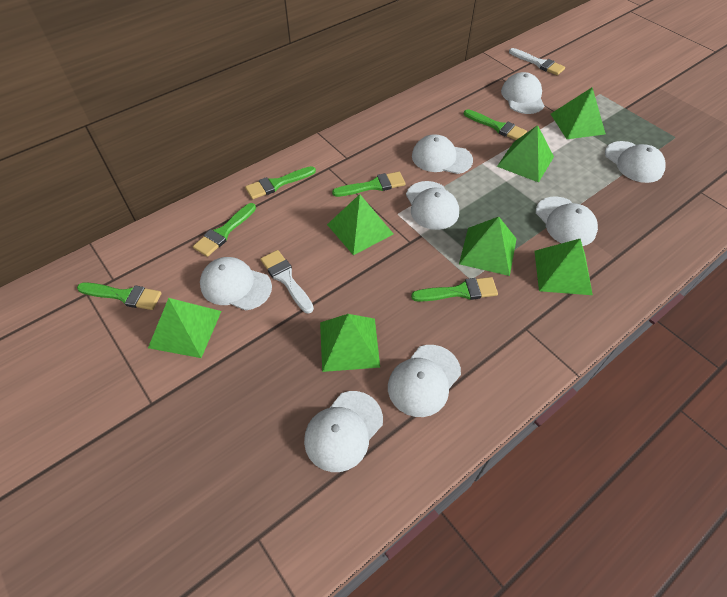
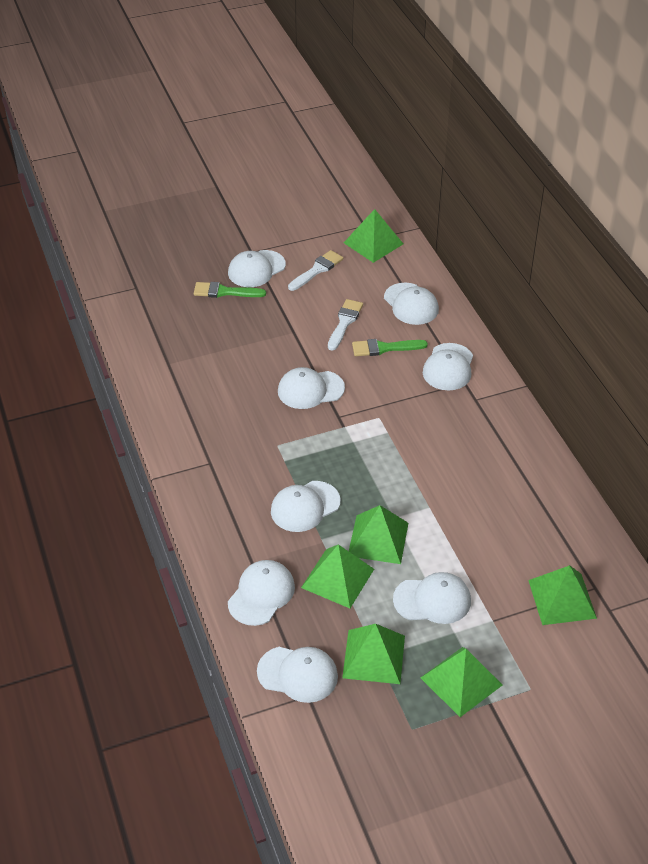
green brush: [77,282,162,310] [193,203,256,257] [245,166,316,199] [332,172,405,197] [411,277,498,302] [464,109,527,140] = 6 -> [194,282,266,298] [352,339,428,356] = 2
green pyramid: [148,298,221,358] [320,314,380,372] [327,194,393,255] [459,217,517,276] [497,125,554,182] [534,239,593,295] [551,87,606,139] = 7 -> [301,544,374,608] [342,624,405,684] [344,209,403,263] [349,505,408,564] [421,647,502,717] [528,565,597,625] = 6

